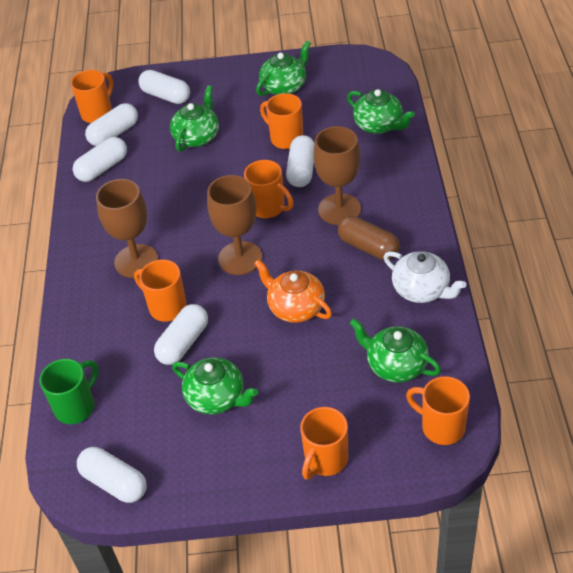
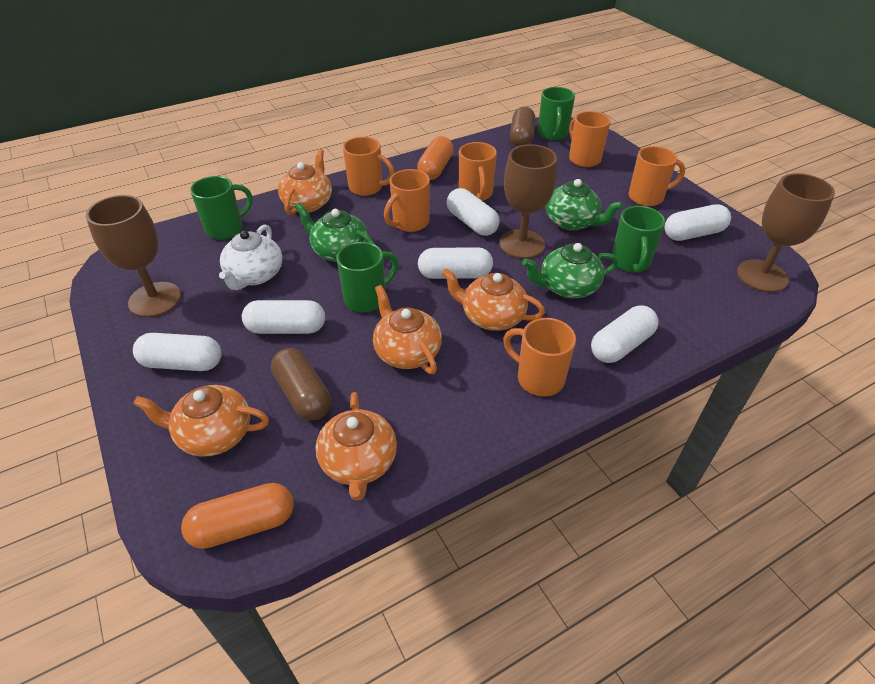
brown capsule: [338,216,400,260] = 1 -> [271,348,331,421] [510,107,535,147] = 2
green mug: [39,359,99,424] = 1 -> [190,176,253,240] [336,242,398,312] [538,87,575,140] [612,206,665,273] = 4
green teapot: [170,85,219,152] [172,357,258,415] [256,41,311,96] [347,89,415,134] [350,318,441,383] = 5 -> [295,203,375,262] [522,243,618,298] [545,179,623,231] = 3
orange capsule: none = 0 -> [181,483,294,549] [417,136,454,180] = 2
orange teapot: [254,259,332,323] = 1 -> [133,385,269,457] [278,149,332,215] [316,392,397,500] [373,285,442,374] [442,269,545,331] = 5

